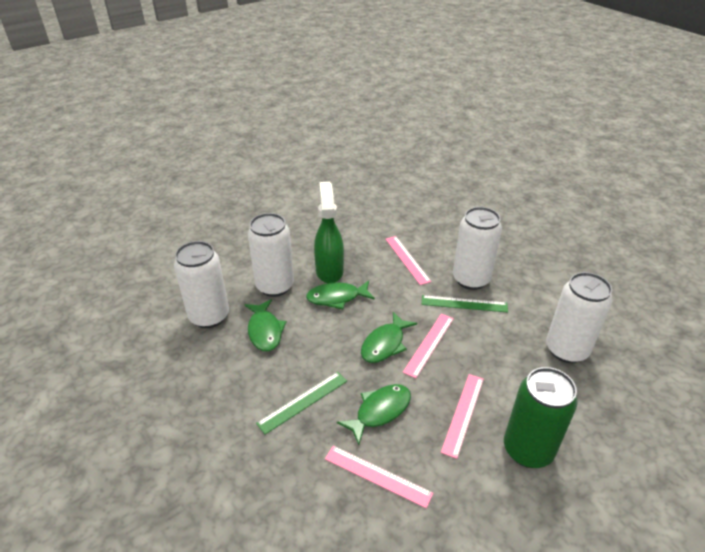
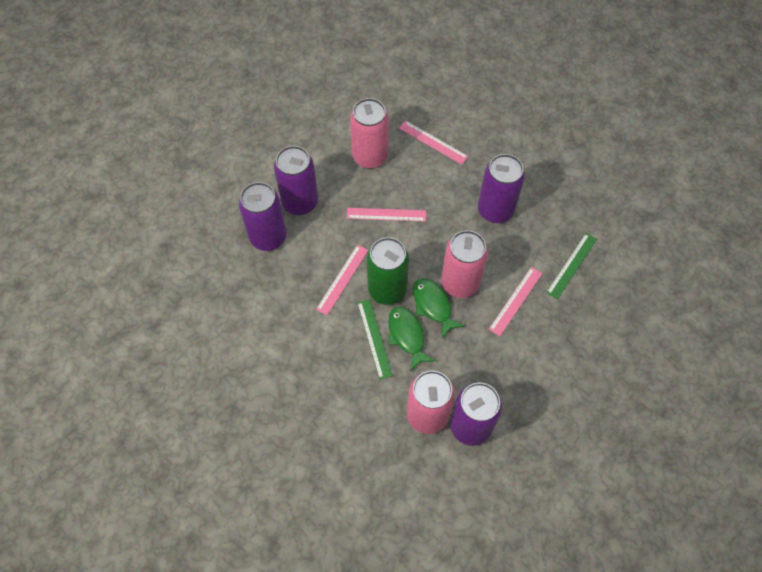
green fish: [244,299,287,351] [306,281,375,310] [337,384,411,445] [361,312,417,363] = 4 -> [388,307,435,371] [413,278,465,338] = 2
green spray bottle: [314,182,344,283] = 1 -> none = 0
pink can: none = 0 -> [350,98,389,169] [407,371,455,434] [441,230,488,298] = 3
purple can: none = 0 -> [239,182,287,251] [274,146,318,215] [450,383,502,446] [478,154,525,223] = 4
white can: [174,241,229,328] [248,213,294,297] [453,207,502,290] [546,272,612,363] = 4 -> none = 0

